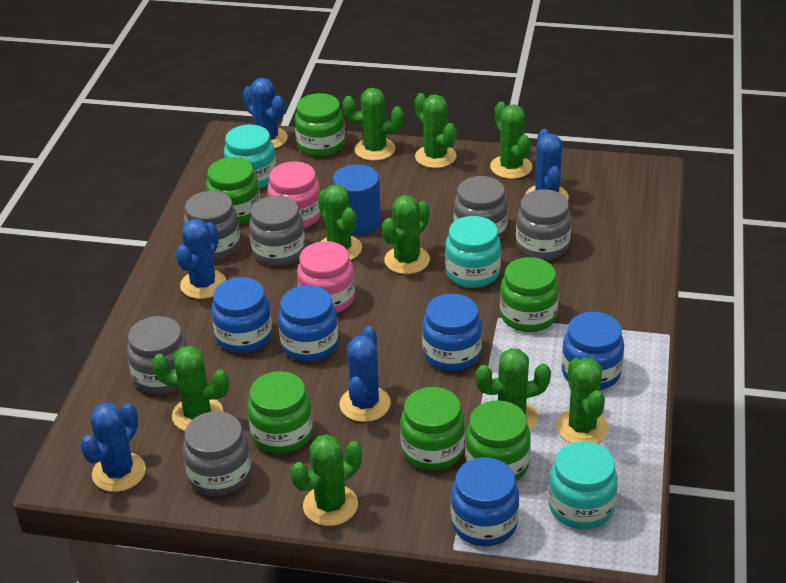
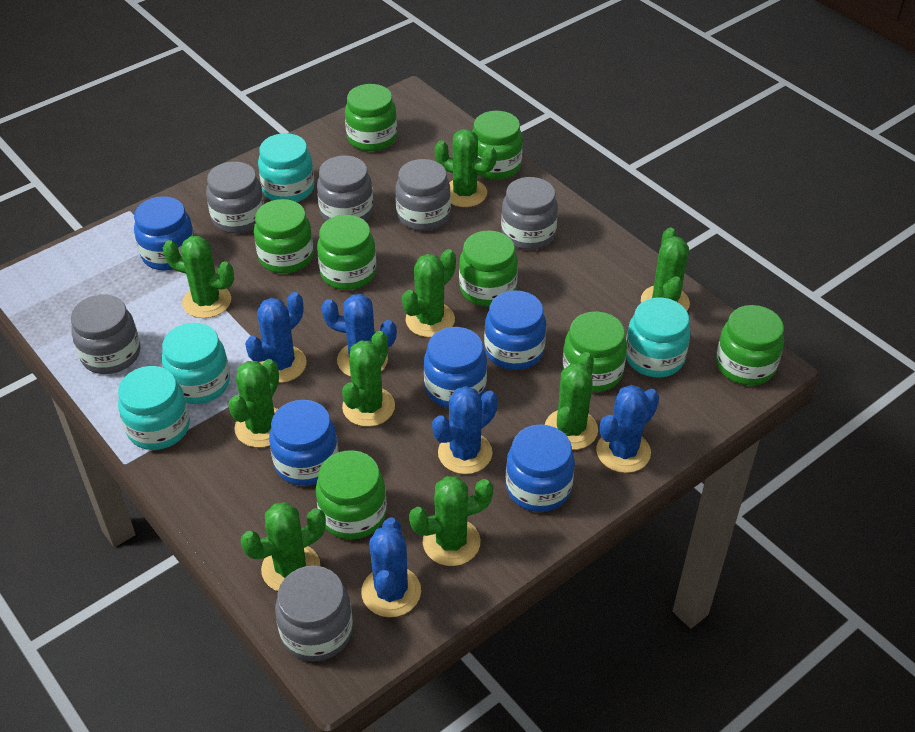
blue cylinder: [333,164,381,235] = 1 -> none = 0
green jar: [206,157,260,224] [247,371,313,454] [295,93,345,157] [400,387,465,471] [465,400,531,481] [500,257,559,332] = 6 -> [254,199,313,273] [316,450,387,539] [317,215,376,290] [345,84,397,151] [459,230,518,307] [472,111,523,180] [562,312,627,392] [716,305,784,386] = 8
pink jar: [267,162,321,228] [297,241,355,313] = 2 -> none = 0
turquoise jar: [224,125,276,189] [445,216,501,288] [548,441,618,529] = 3 -> [118,366,190,450] [162,323,230,404] [258,133,314,202] [626,297,691,377] = 4

